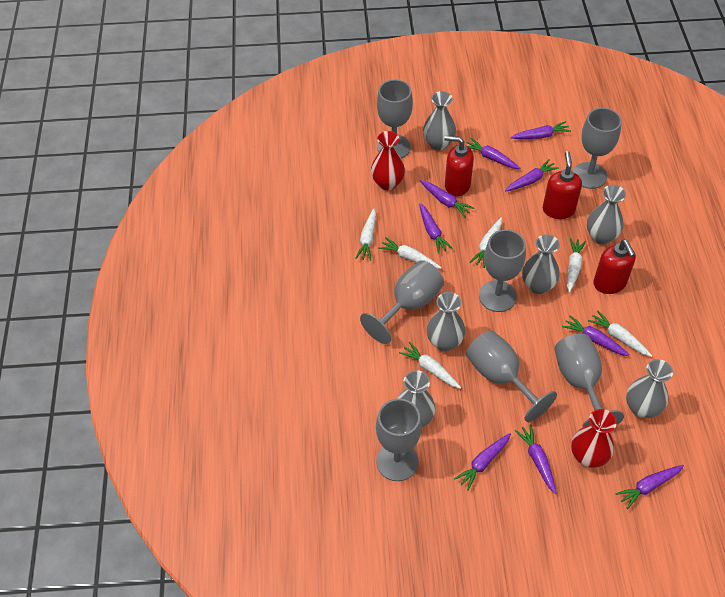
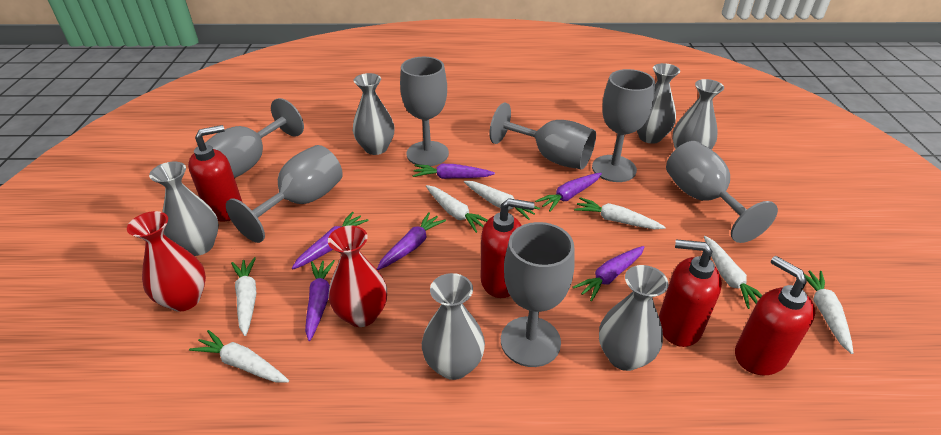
purple carrot: [419,203,453,254] [420,180,474,217] [454,433,511,491] [467,138,520,169] [505,159,559,191] [511,121,571,139] [514,424,557,494] [562,315,630,356] [615,465,684,509] = 9 -> [291,212,368,270] [305,260,335,341] [377,212,446,270] [413,164,495,179] [535,173,602,212] [573,246,644,302] = 6
red soap dispenser: [444,136,474,197] [543,151,582,219] [593,240,636,294] = 3 -> [188,125,242,221] [481,198,535,298] [659,239,722,347] [735,256,815,375] = 4
white carrot: [355,208,376,261] [378,237,442,269] [399,342,461,389] [469,218,502,268] [567,238,586,293] [588,310,652,357] = 6 -> [189,330,289,383] [231,257,256,336] [426,185,488,233] [464,181,540,220] [574,197,666,229] [704,236,763,309] [804,270,853,354] = 7

